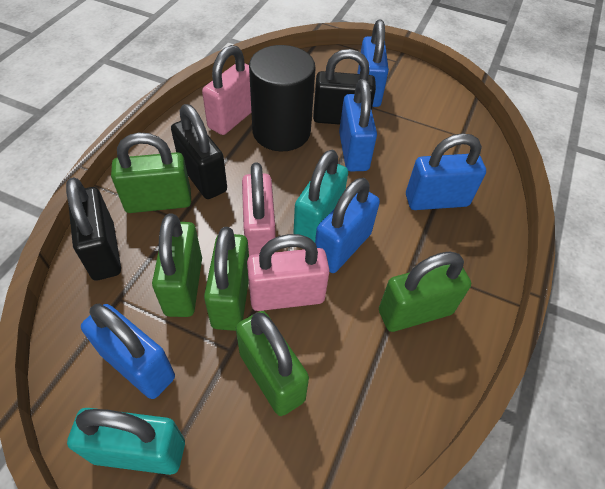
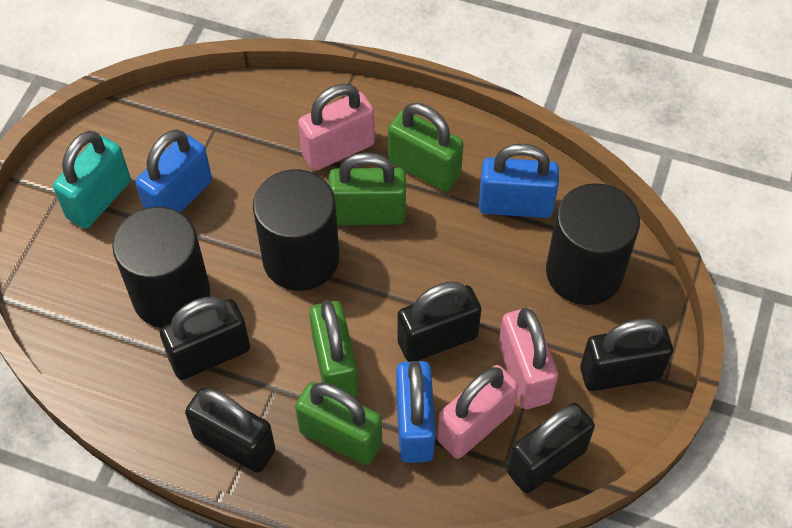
black cylinder: [249,45,316,151] = 1 -> [112,207,210,328] [253,169,339,291] [546,183,640,305] = 3
black padlock: [66,177,121,280] [171,104,227,199] [313,49,376,125] = 3 -> [160,296,250,380] [185,388,276,473] [397,281,481,362] [507,403,595,493] [580,318,673,391] = 5
blue padlock: [81,303,175,399] [315,178,380,273] [339,79,377,171] [357,20,389,107] [406,133,486,210] = 5 -> [135,129,212,212] [396,361,436,463] [479,144,559,218] = 3
green padlock: [111,133,191,213] [152,213,202,317] [204,227,249,331] [236,311,309,416] [379,251,471,332] = 5 -> [295,382,382,465] [309,300,358,397] [329,153,406,225] [388,103,464,192] = 4
turquoise padlock: [67,408,185,475] [293,150,348,242] = 2 -> [53,131,131,229] = 1

